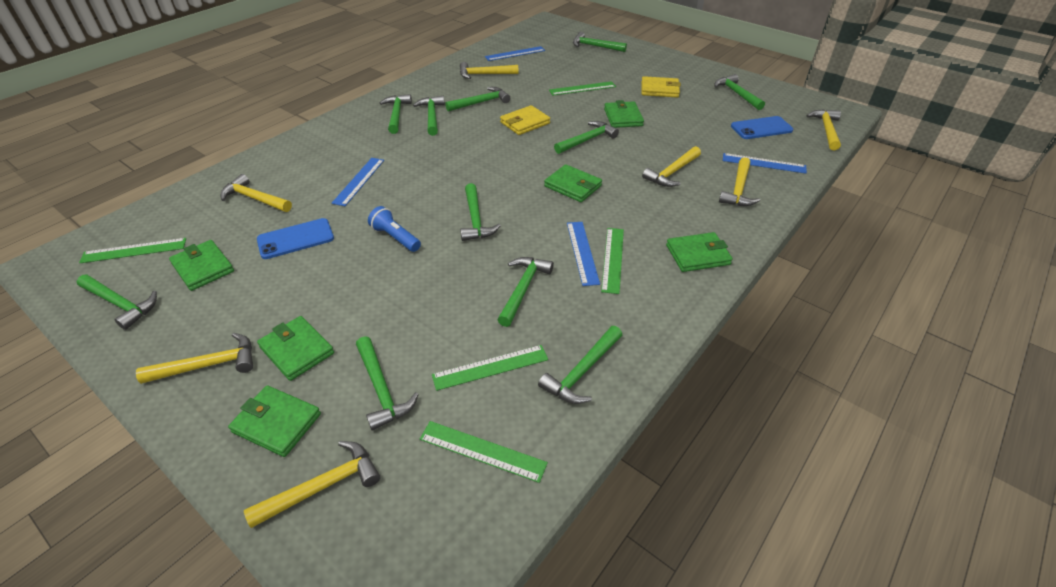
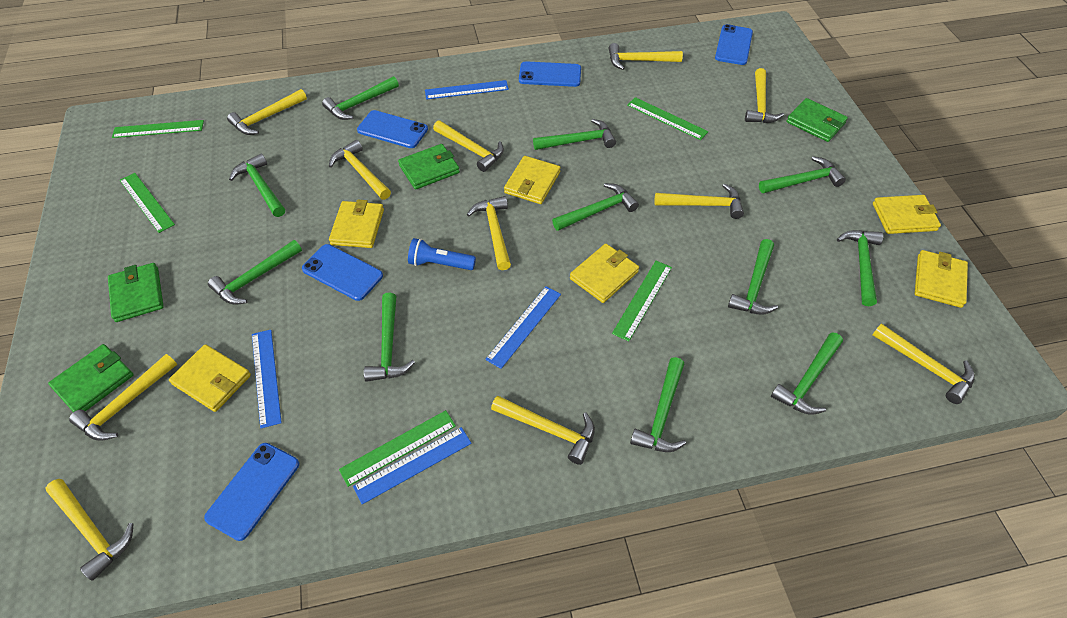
blue phone: [257,218,334,259] [731,116,793,139] = 2 -> [204,443,299,541] [302,244,383,301] [357,110,428,148] [519,61,581,87] [715,24,753,65] = 5
green wallet: [169,240,234,291] [228,385,321,457] [257,316,334,381] [544,164,602,202] [604,100,644,128] [666,232,733,272] = 6 -> [48,344,134,412] [108,263,164,322] [398,144,460,190] [787,98,848,142] = 4
yellow hammer: [136,333,253,384] [220,174,292,212] [244,441,380,528] [460,62,518,79] [642,146,701,187] [719,157,760,206] [806,109,841,150] = 7 -> [45,479,134,581] [69,354,177,441] [227,89,307,135] [329,140,391,200] [433,120,504,172] [467,196,511,270] [491,395,595,465] [609,43,683,70] [654,183,744,219] [745,68,784,123] [872,323,975,404] = 11
yellow wallet: [500,105,550,135] [642,76,681,98] = 2 -> [169,344,251,412] [329,200,384,248] [504,156,561,204] [570,244,639,303] [873,195,941,234] [915,250,968,308] = 6

